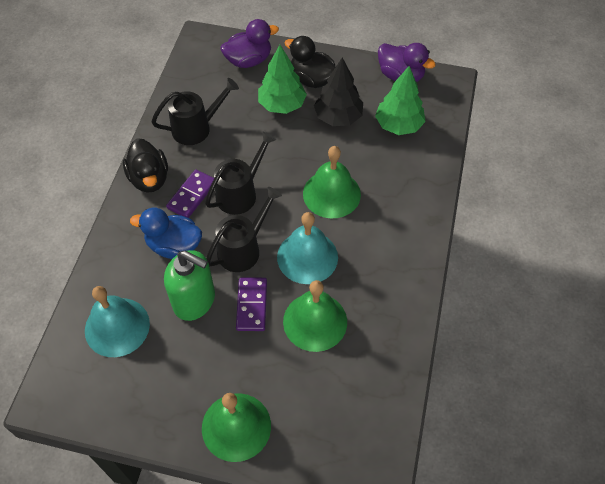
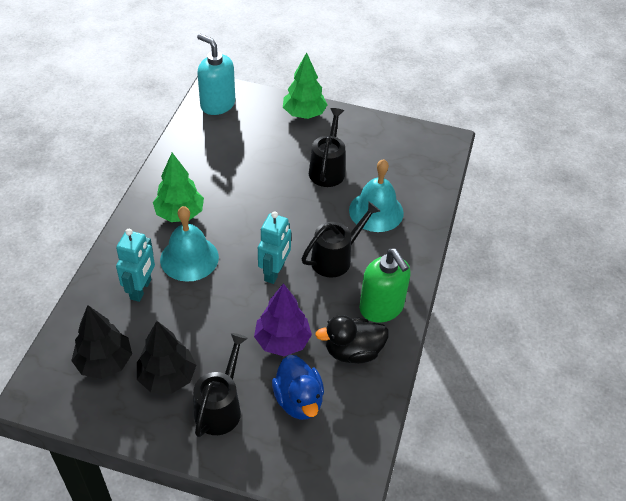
black duck: [123,138,168,193] [285,36,336,88] = 2 -> [315,315,389,363] = 1
black tree: [314,58,363,126] = 1 -> [71,305,132,379] [137,321,196,394] = 2
green bell: [202,393,271,462] [283,280,347,352] [303,146,361,218] = 3 -> none = 0
purple domino: [166,169,214,218] [236,277,267,331] = 2 -> none = 0
purple duck: [221,19,279,68] [378,43,436,82] = 2 -> none = 0
purple tree: none = 0 -> [254,283,312,356] = 1
turquoise robot: none = 0 -> [116,229,155,302] [258,211,291,284] = 2
turquoise soap dispenser: none = 0 -> [197,34,235,115] = 1

